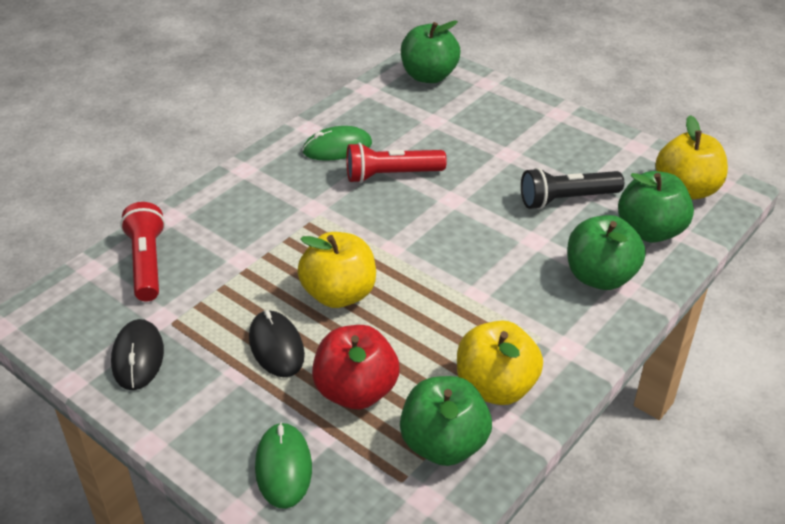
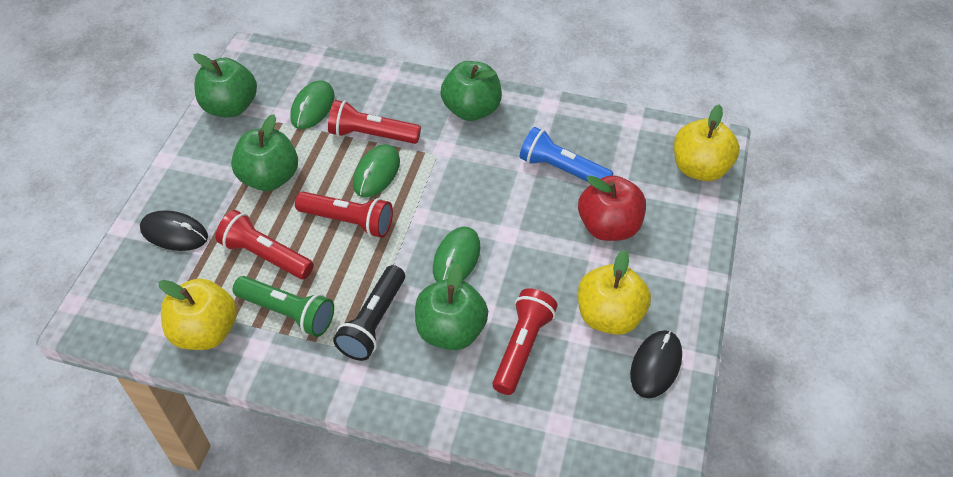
blue flashlight: none = 0 -> [520,127,613,182] = 1
green flashlight: none = 0 -> [233,276,334,337] = 1
green mouse: [255,422,312,509] [303,126,372,161] = 2 -> [290,80,335,129] [353,144,400,197] [433,227,480,282] = 3
red flashlight: [120,202,165,301] [346,143,447,183] = 2 -> [215,210,314,279] [295,192,393,238] [328,100,421,144] [493,288,558,395] = 4

